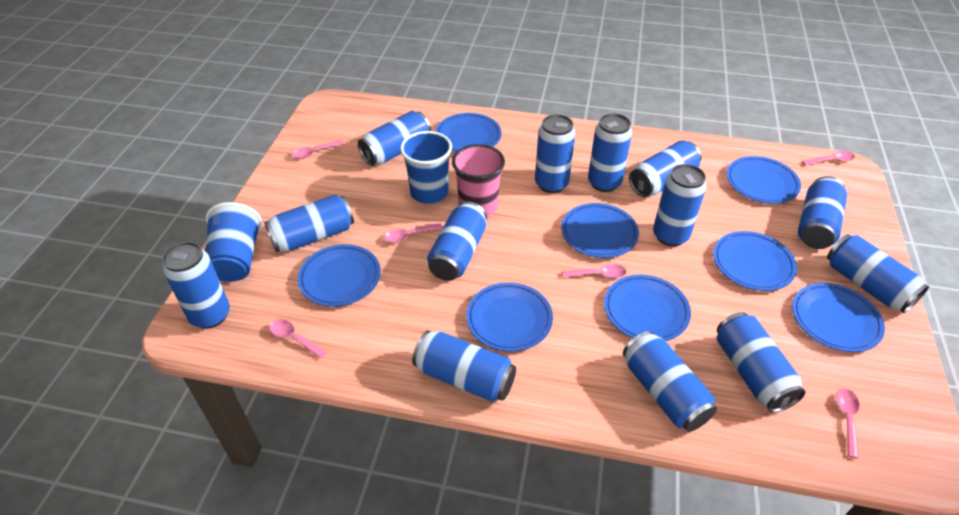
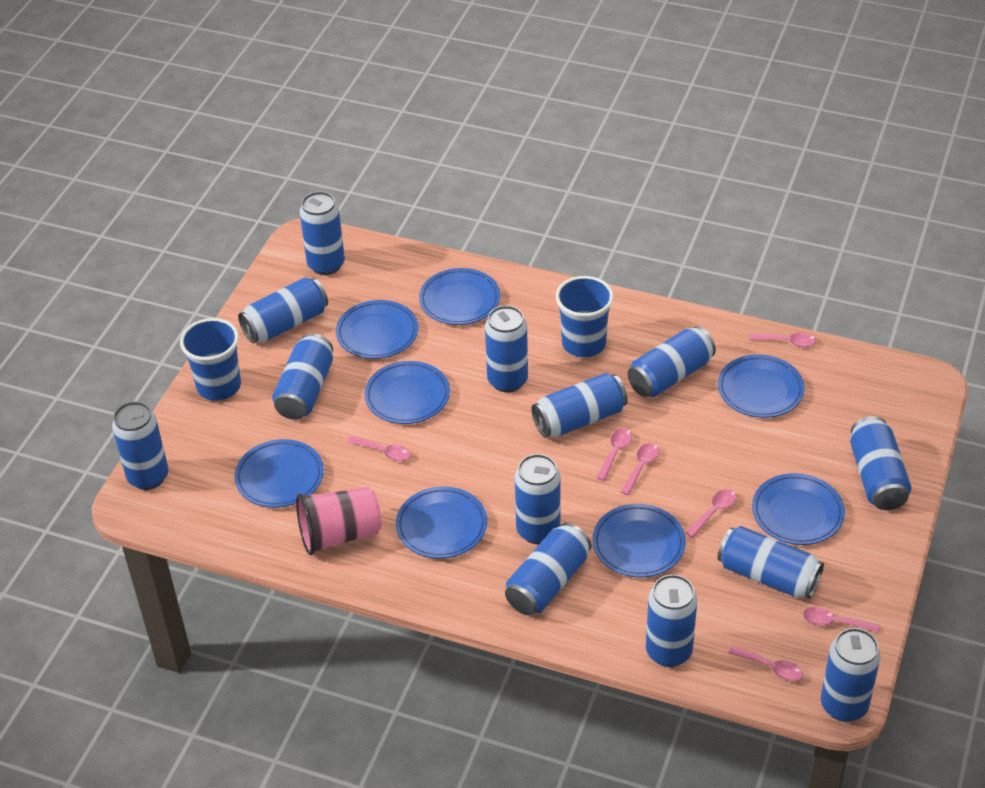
pink spoon: [269,319,327,358] [292,140,344,159] [384,223,443,243] [562,264,627,278] [802,151,855,166] [836,388,859,458] = 6 -> [347,436,411,461] [596,428,632,481] [621,443,659,495] [686,489,736,538] [729,646,803,681] [749,333,816,347] [803,607,880,633] = 7

